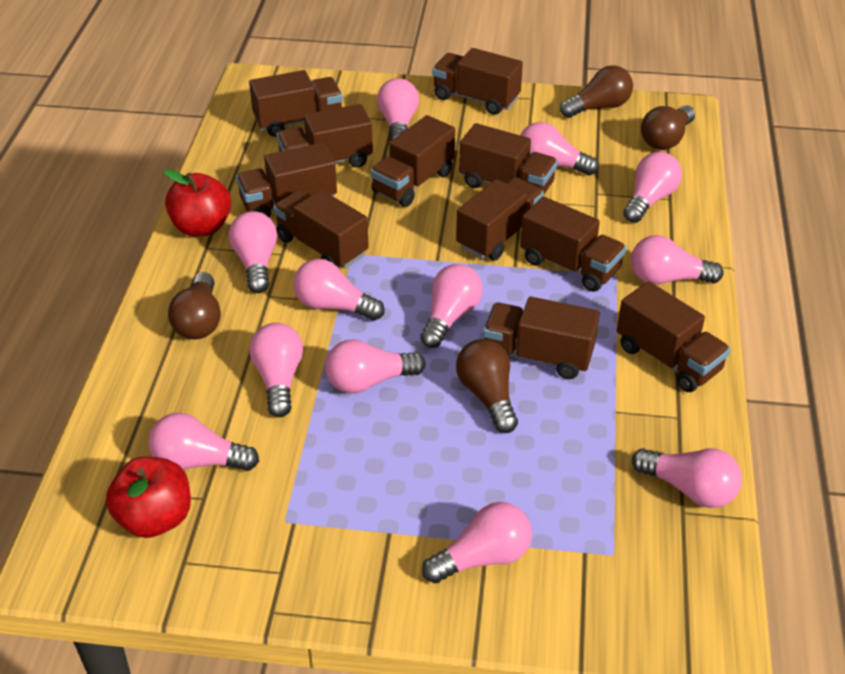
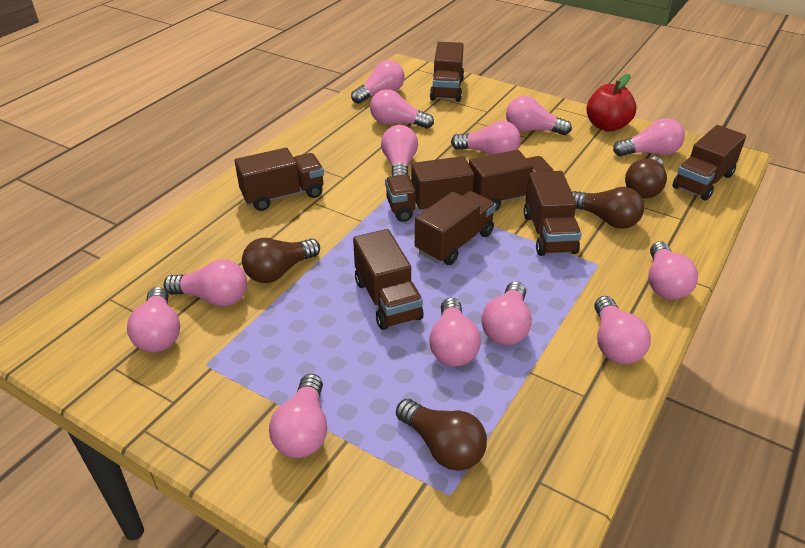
brown truck: [236,142,337,218] [249,70,343,137] [273,190,369,269] [277,104,373,168] [370,115,455,207] [432,48,523,115] [456,177,544,260] [459,123,558,194] [483,296,600,379] [520,197,626,292] [617,281,731,392] = 11 -> [235,148,324,211] [353,229,424,330] [385,156,474,222] [415,191,496,265] [430,42,464,102] [469,150,554,212] [524,171,581,256] [673,125,746,201] = 8
pink light bulb: [149,413,259,471] [229,211,277,293] [250,323,303,417] [293,259,385,321] [325,339,426,393] [377,78,419,141] [420,264,483,348] [422,502,532,583] [520,122,599,175] [623,152,682,223] [631,235,723,284] [632,448,742,508] = 12 -> [127,287,180,352] [163,259,247,307] [269,374,327,458] [351,60,405,104] [370,89,434,129] [381,125,418,176] [429,298,481,366] [451,121,520,155] [481,281,532,345] [506,96,572,135] [594,296,651,364] [613,118,685,156] [648,241,698,300] = 13
red apple: [106,457,191,538] [164,169,231,237] = 2 -> [586,74,637,132] = 1

